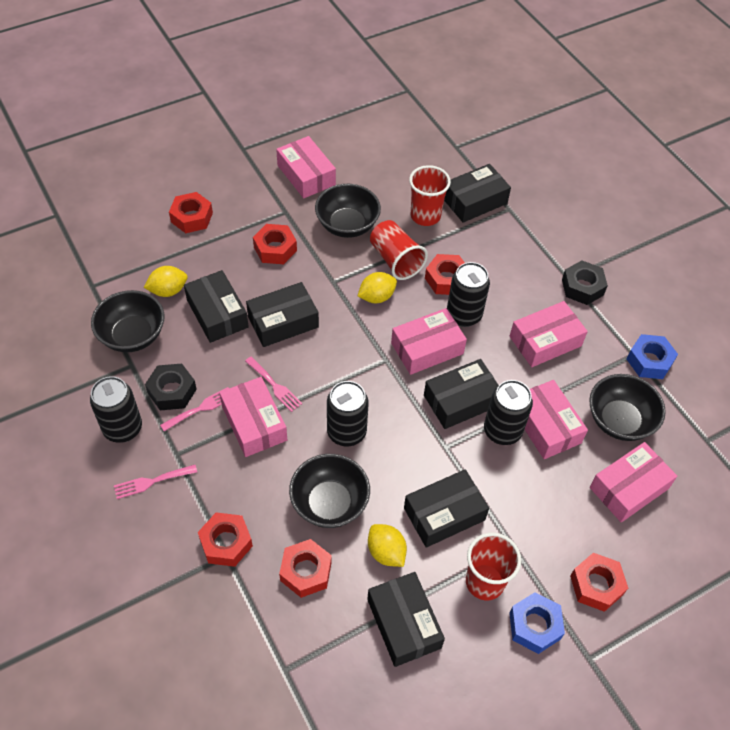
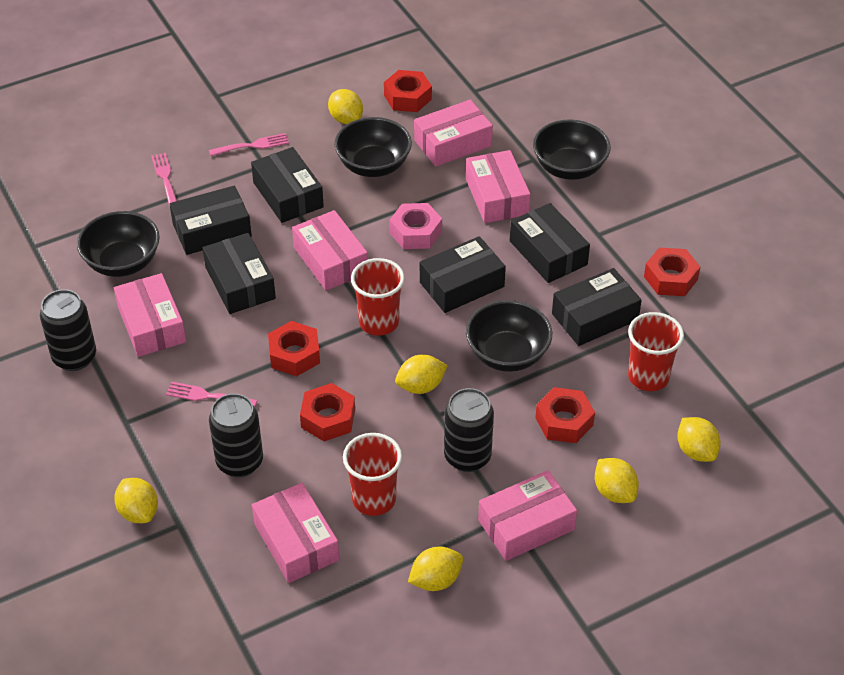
black can: [90,376,142,443] [327,381,369,446] [447,262,490,327] [484,380,533,445] = 4 -> [40,289,96,371] [209,393,263,477] [444,388,494,472] = 3
black nut: [145,364,197,410] [562,260,608,305] = 2 -> none = 0
blue nut: [509,592,565,654] [627,334,678,379] = 2 -> none = 0
pink nut: none = 0 -> [389,203,442,249] = 1
red nut: [169,192,213,233] [198,512,253,567] [253,224,297,264] [279,539,332,598] [425,254,465,295] [570,553,628,612] = 6 -> [268,321,320,376] [300,383,355,441] [384,70,432,112] [535,387,595,443] [644,247,700,296] = 5
yellow lemon: [143,266,188,297] [358,272,397,303] [368,524,407,567] = 3 -> [114,478,158,523] [328,89,363,124] [395,354,448,394] [408,546,463,591] [595,458,639,503] [677,417,721,462] = 6

